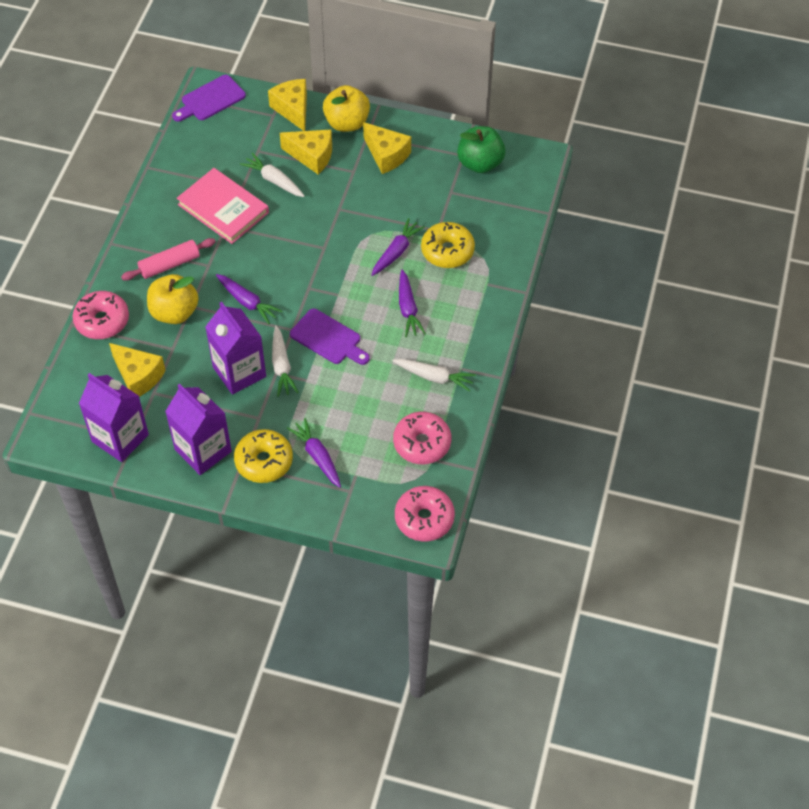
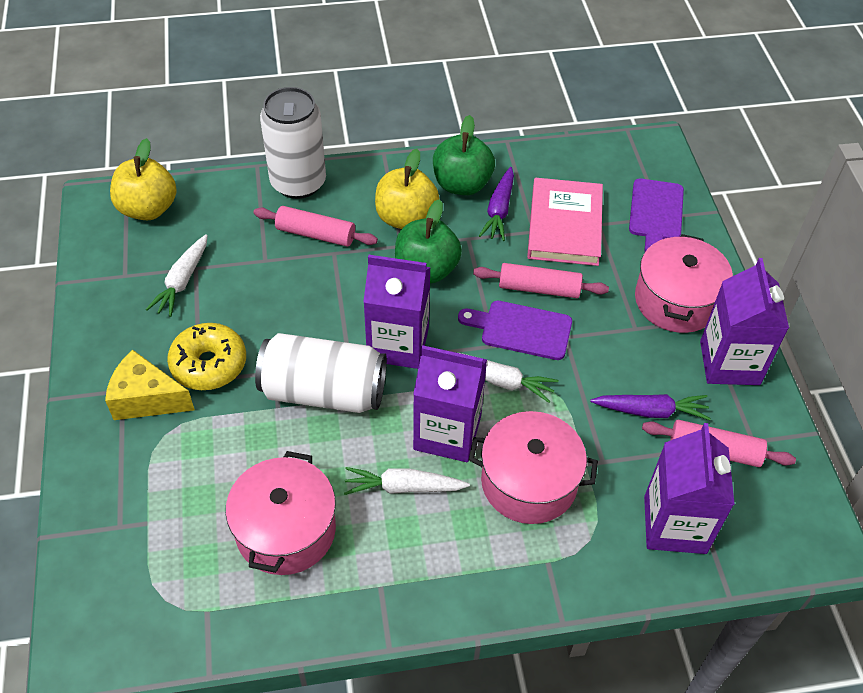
green apple: [457,126,506,173] = 1 -> [395,199,462,283] [433,115,495,195] = 2
pink donut: [73,291,129,339] [393,412,451,464] [395,486,455,542] = 3 -> none = 0
pink pot: none = 0 -> [226,451,336,575] [469,411,598,524] [635,234,733,333] = 3
pink rolling pin: [121,238,216,281] = 1 -> [253,206,378,247] [473,263,609,298] [642,420,796,467] = 3
purple carrot: [216,274,282,324] [287,418,341,488] [372,218,425,276] [399,270,426,337] = 4 -> [479,167,514,241] [590,394,711,420] = 2
purple carton: [79,373,149,462] [165,384,232,475] [205,302,266,395] = 3 -> [363,255,431,369] [413,345,487,462] [644,423,735,554] [700,258,789,385] = 4
white can: none = 0 -> [255,333,387,413] [260,87,326,199] = 2
yellow cheese: [109,343,166,397] [268,79,307,131] [280,130,332,174] [363,122,411,174] = 4 -> [105,350,195,420] = 1
yellow donut: [234,429,293,483] [421,222,475,268] = 2 -> [167,323,246,390] = 1

